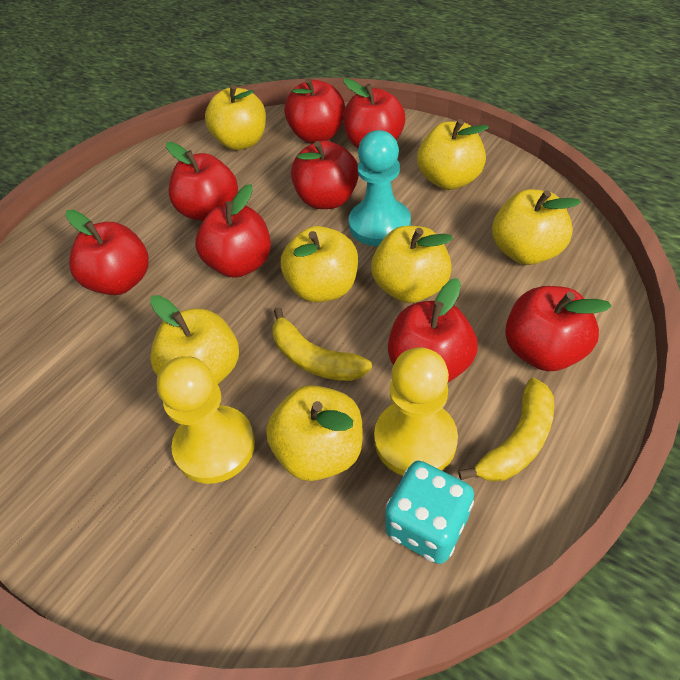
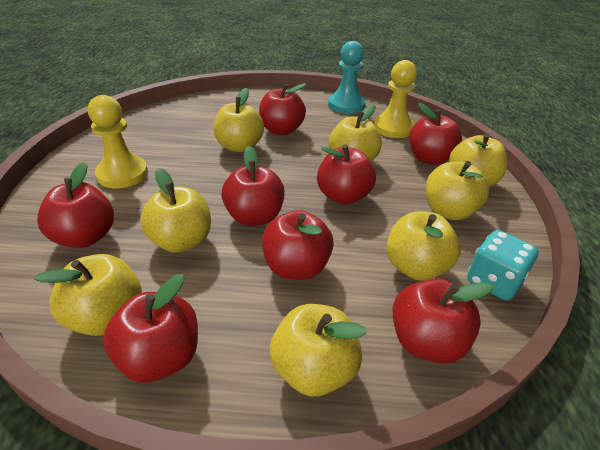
yellow apple: [150,295,239,384] [205,84,266,150] [266,385,362,481] [281,226,358,303] [371,226,453,303] [417,119,489,190] [492,189,581,265] = 7 -> [34,254,142,336] [140,168,211,253] [213,88,264,152] [269,304,367,397] [329,104,382,161] [386,211,461,281] [426,161,489,220] [449,133,507,187] = 8
yellow banana: [272,307,372,381] [458,378,554,482] = 2 -> none = 0

